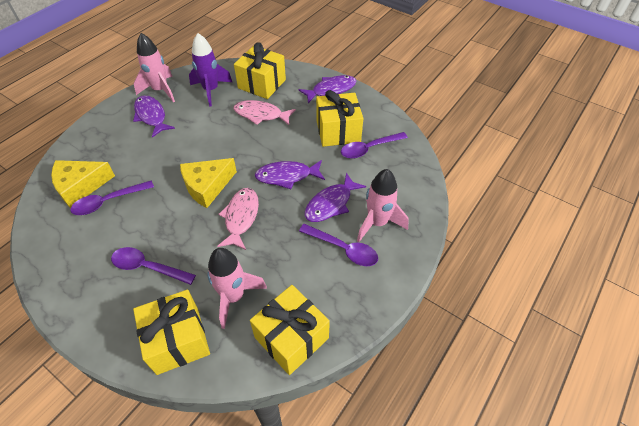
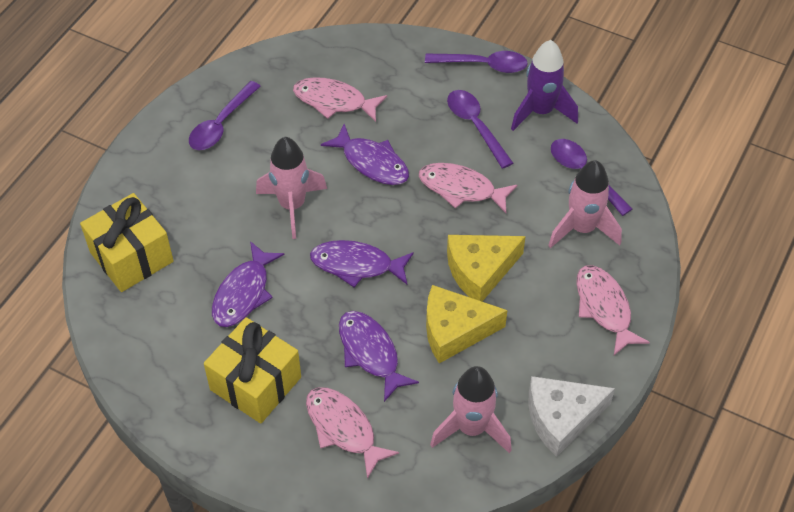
pink fish: [217,188,259,250] [234,100,296,125] = 2 -> [293,77,387,122] [306,387,399,479] [419,163,518,213] [577,265,650,355] = 4
white cheese: none = 0 -> [529,376,615,457] = 1
yellow gift: [133,290,210,375] [234,42,286,99] [250,285,330,375] [316,90,363,147] = 4 -> [80,193,174,292] [204,317,301,424] = 2

